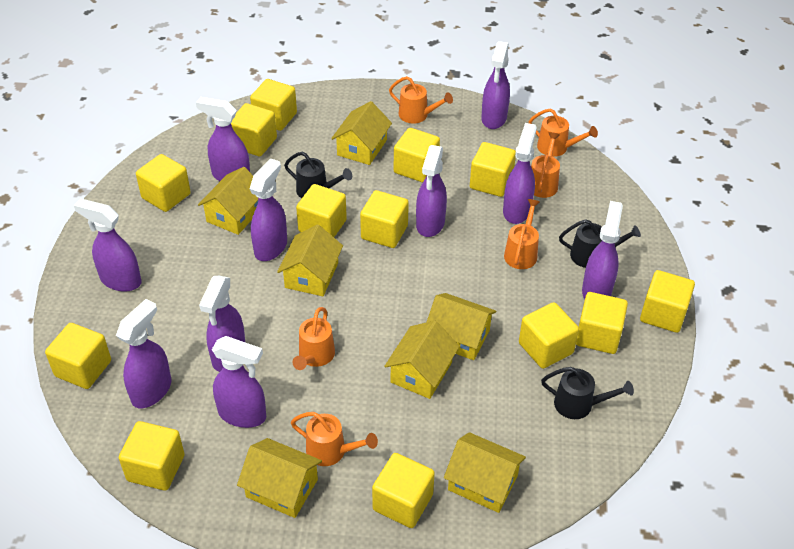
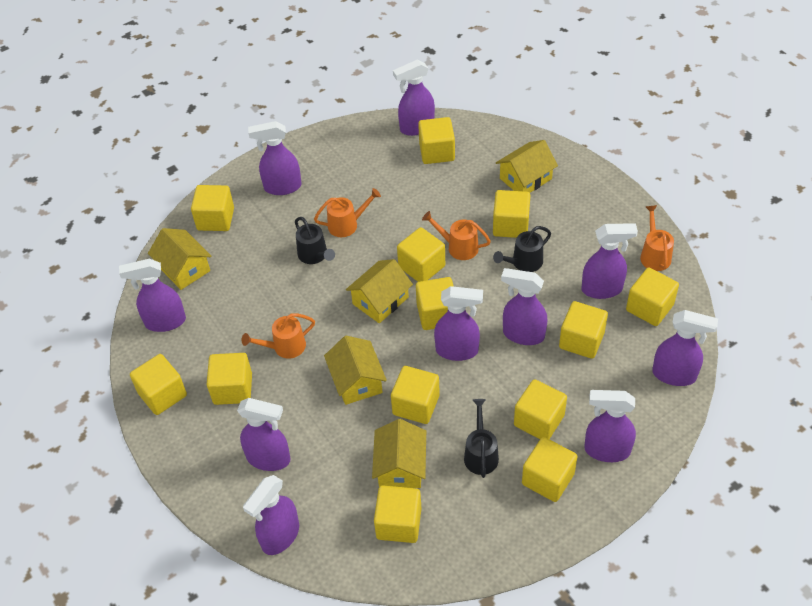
orange watering can: [291,412,378,466] [293,307,335,370] [389,76,453,124] [504,199,540,269] [529,108,598,157] [531,132,560,198] = 6 -> [242,313,315,359] [314,188,381,237] [422,211,491,260] [640,205,674,271] = 4
yellow house: [198,167,258,235] [237,438,322,518] [277,224,343,296] [331,101,392,165] [384,321,460,399] [427,293,496,360] [444,432,526,513] = 7 -> [148,228,211,290] [324,336,387,405] [346,259,413,323] [372,419,426,488] [496,140,558,193] = 5

